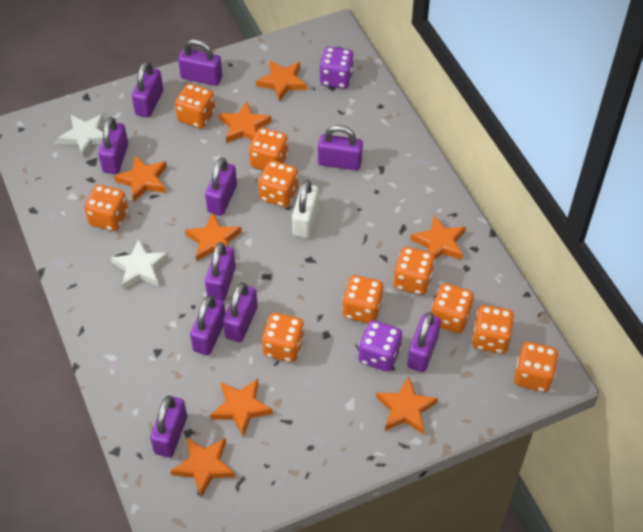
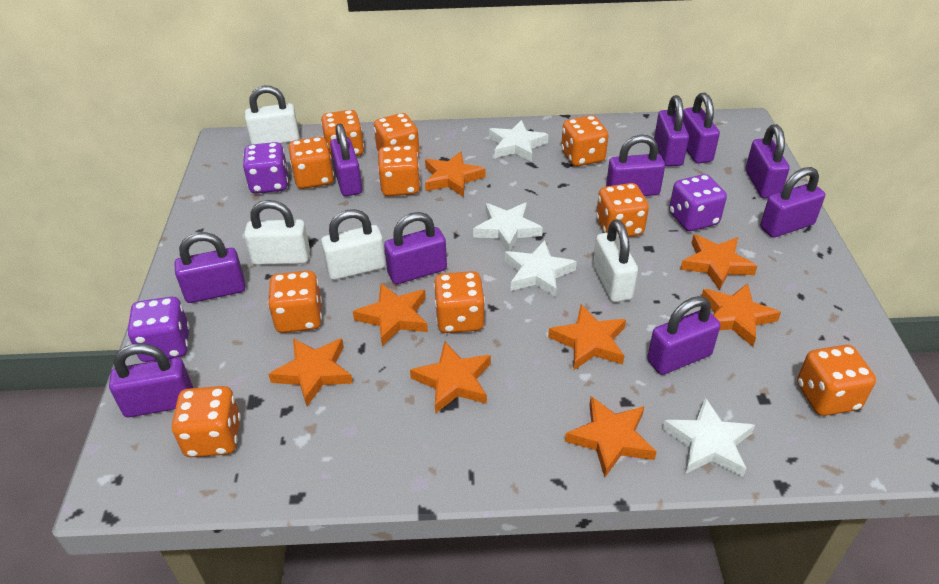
purple dice: [319,47,354,89] [358,320,402,372] = 2 -> [127,297,190,362] [243,142,288,194] [669,174,727,231] = 3
white padlock: [292,180,319,238] = 1 -> [244,200,310,265] [245,86,299,144] [321,209,386,280] [593,220,638,302] = 4
white star: [57,114,104,158] [111,239,169,290] = 2 -> [473,202,543,251] [489,120,549,162] [505,240,577,297] [662,397,755,477] = 4

